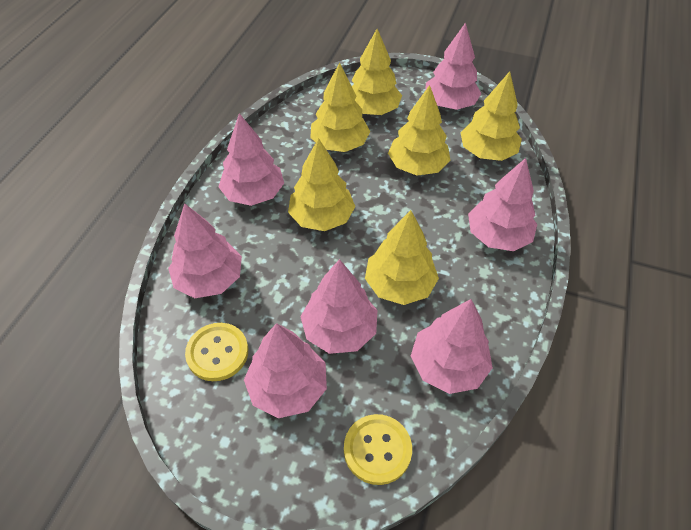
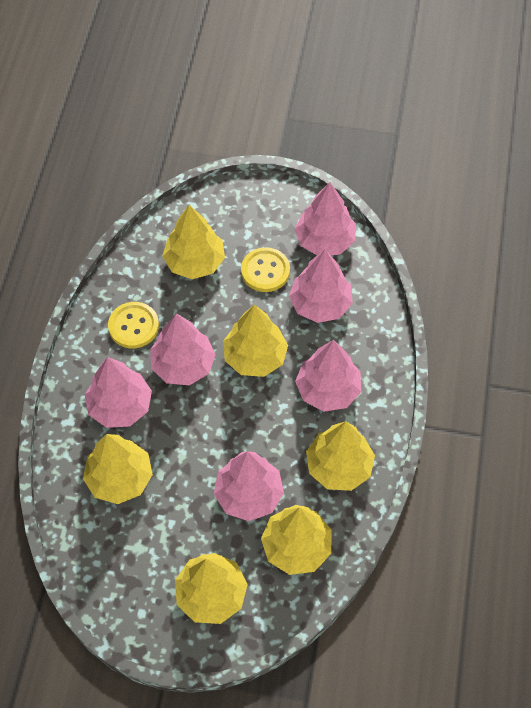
pink tree: [168,203,242,298] [219,113,284,206] [244,323,327,418] [300,259,377,354] [411,299,493,394] [425,22,482,110] [468,158,537,251] = 7 -> [85,357,152,428] [150,313,216,385] [214,451,284,521] [289,249,353,323] [295,182,356,255] [295,340,361,412] = 6

